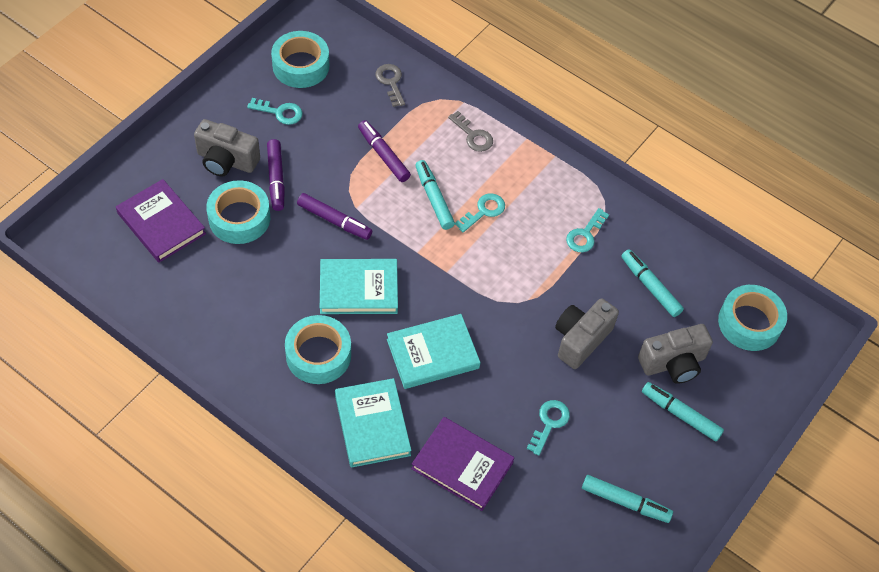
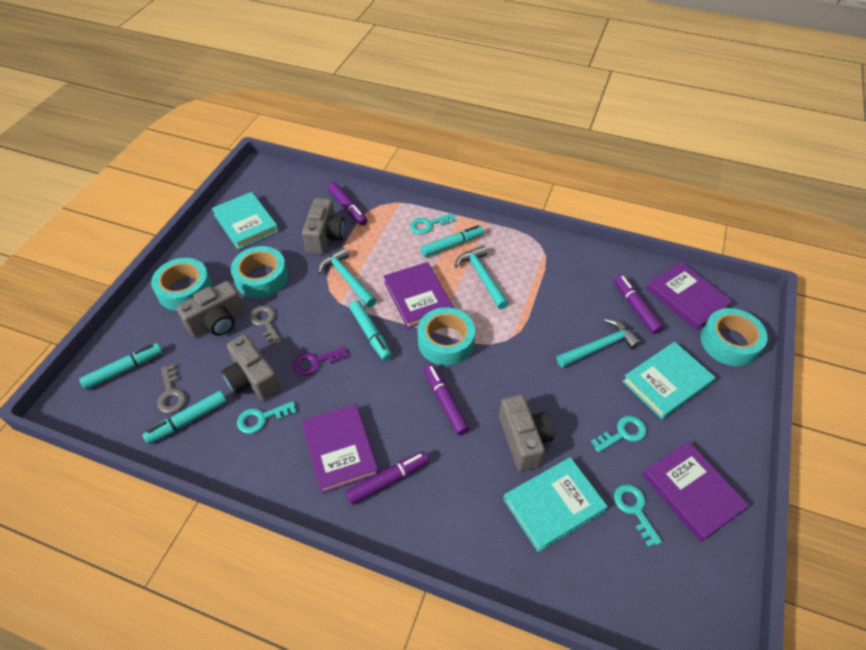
grey camera: [194,119,260,176] [555,298,619,369] [638,324,713,384] = 3 -> [176,281,244,337] [222,334,281,401] [302,198,345,254] [499,395,554,471] = 4
purple book: [116,179,206,263] [411,417,514,511] = 2 -> [301,404,379,494] [384,262,453,329] [642,441,749,542] [646,262,733,330] = 4
purple key: none = 0 -> [293,347,348,376] = 1
purple marker: [267,139,285,211] [297,193,372,240] [358,120,411,182] = 3 -> [328,182,368,226] [346,451,429,505] [424,364,469,435] [614,275,663,334] = 4
turquoise hammer: none = 0 -> [317,247,376,307] [455,245,509,309] [556,319,641,368] = 3

